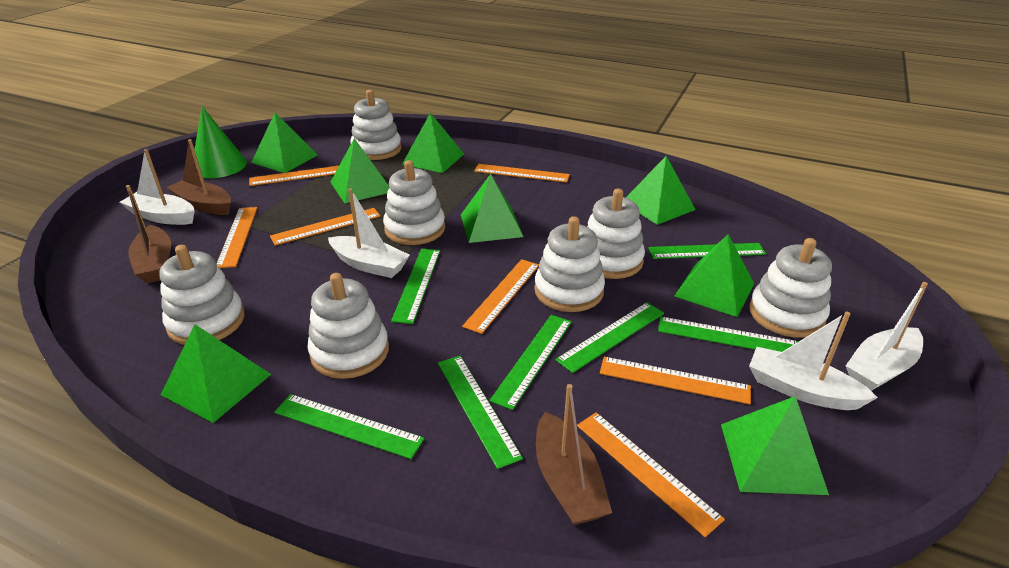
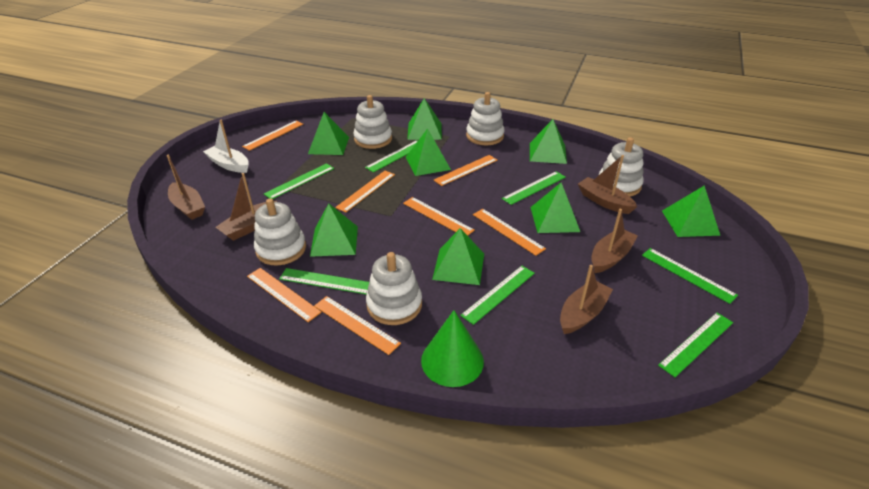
brown boat: [126,185,171,283] [166,139,231,215] [536,384,612,525] = 3 -> [166,154,205,220] [216,173,277,241] [560,265,613,334] [578,155,637,214] [591,208,638,273] = 5
white boat: [120,149,195,225] [328,189,410,278] [749,312,878,410] [846,282,928,391] = 4 -> [203,120,249,173] = 1
white stacking toy: [160,245,245,345] [307,273,389,379] [350,90,402,160] [383,160,445,245] [534,216,605,312] [587,189,645,279] [749,238,832,338] = 7 -> [254,198,306,265] [353,95,392,149] [366,252,422,325] [466,92,505,145] [599,137,644,197] = 5

